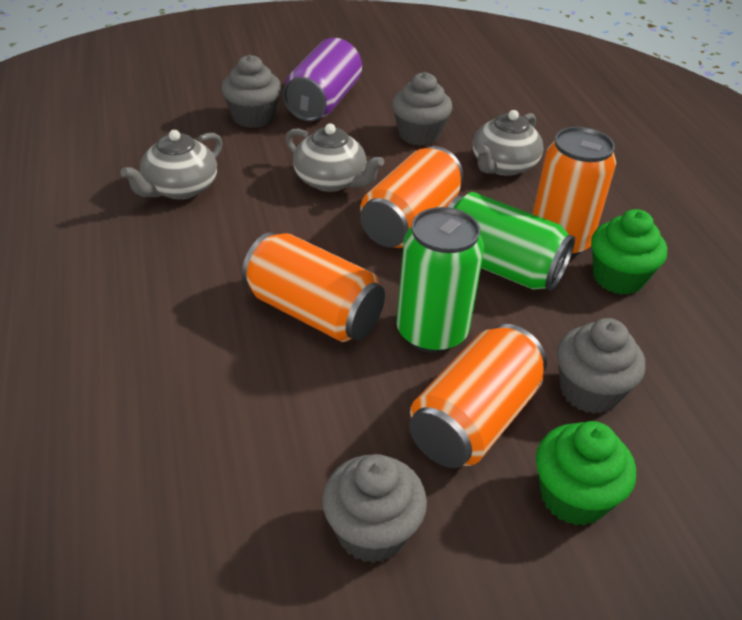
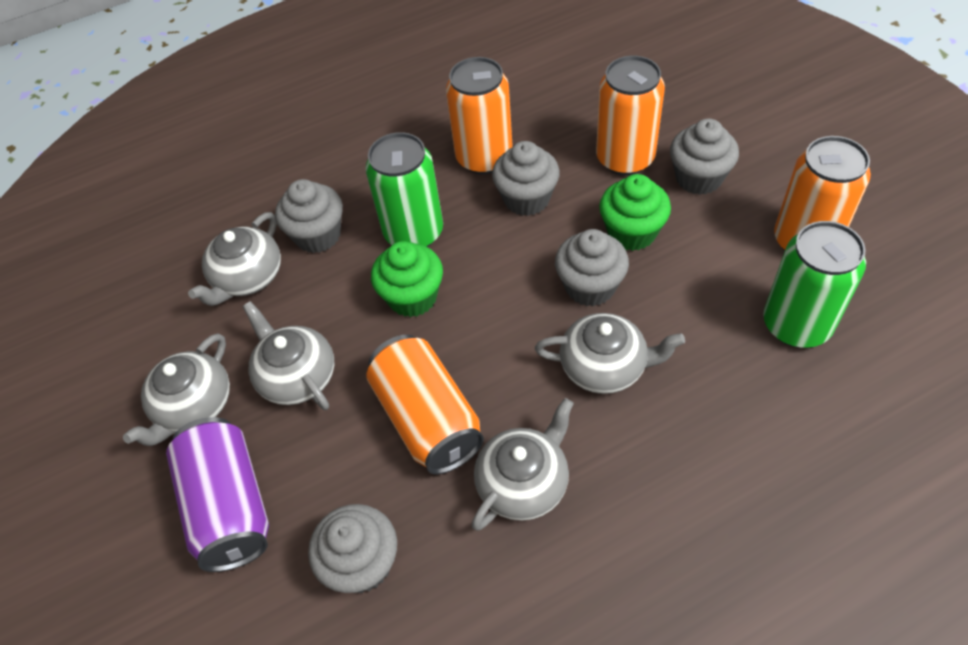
grey cupcake: [221,55,282,128] [322,454,427,563] [392,72,453,146] [557,318,645,414] = 4 -> [275,179,343,253] [308,504,397,593] [492,141,560,216] [555,229,629,307] [670,119,739,195] = 5
grey teapot: [121,130,223,199] [285,123,384,192] [473,110,544,176] = 3 -> [123,333,230,446] [188,212,281,306] [242,301,334,410] [472,398,574,531] [535,313,685,394] = 5

